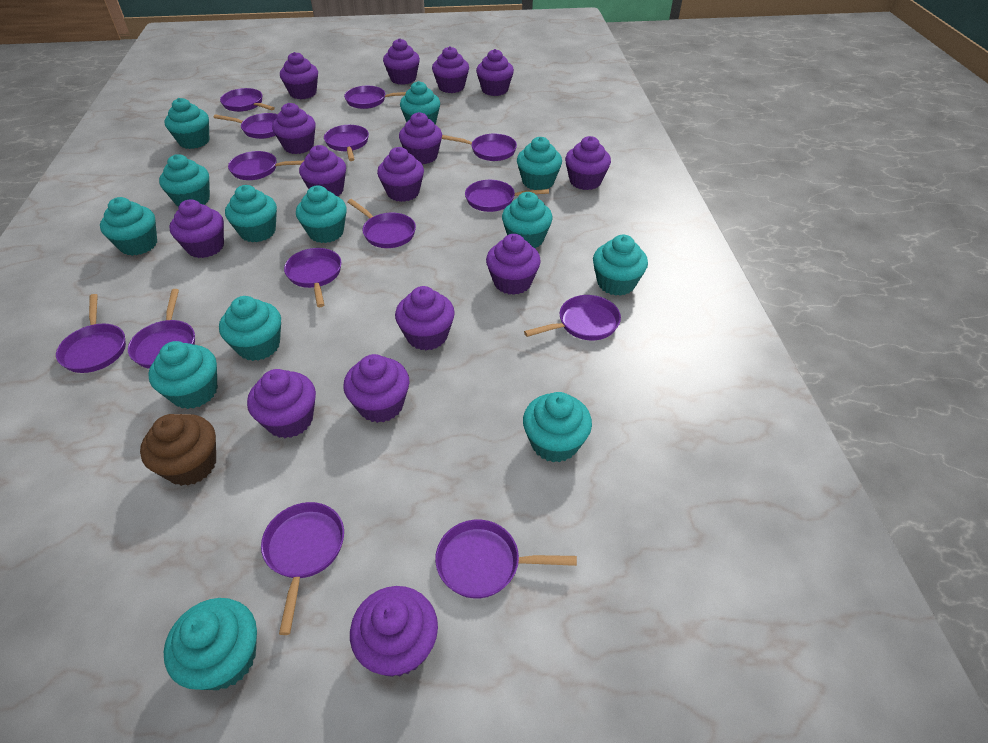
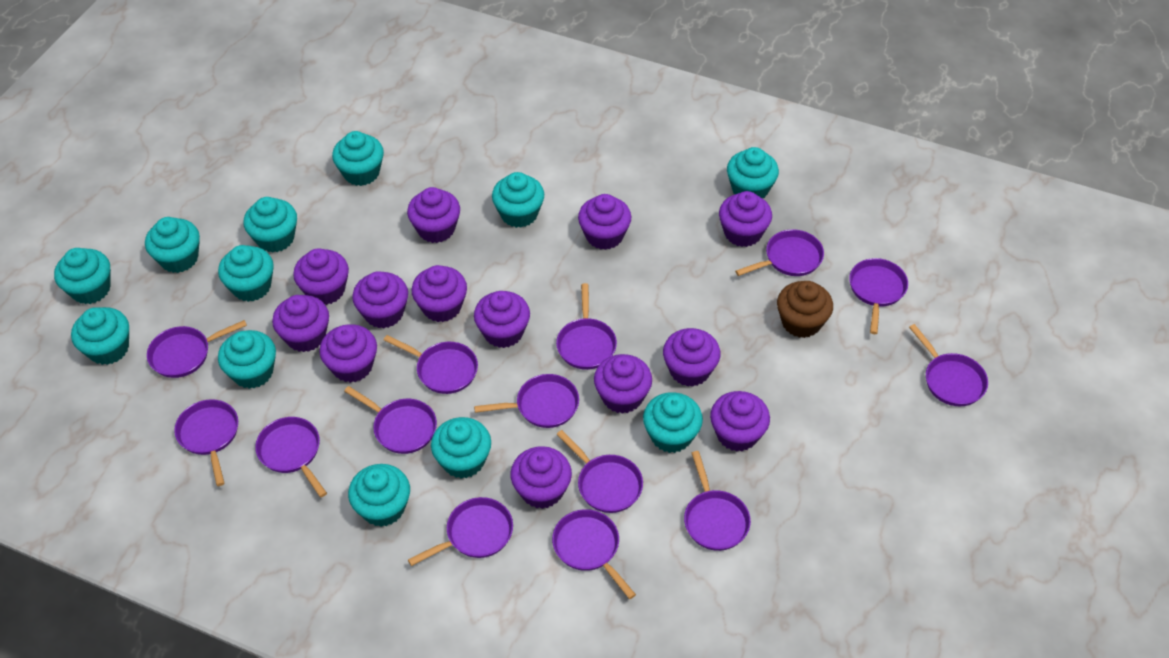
purple cupcake: [169,200,224,258] [247,369,316,438] [272,103,316,154] [280,52,318,99] [299,145,346,196] [343,354,409,423] [350,586,438,677] [377,147,424,202] [383,38,420,85] [395,286,455,351] [399,112,442,164] [432,46,469,93] [476,49,514,96] [486,234,541,295] [565,136,611,190] = 15 -> [272,295,329,352] [293,248,349,305] [319,324,377,383] [352,271,408,328] [407,187,460,243] [411,265,467,322] [474,291,530,348] [510,446,572,509] [578,194,631,250] [594,354,652,414] [663,328,721,387] [710,391,770,452] [719,191,772,247] = 13
turquoise cupcake: [100,197,157,256] [148,341,217,409] [159,154,210,207] [164,98,209,149] [164,598,257,690] [219,296,281,361] [225,185,277,242] [296,185,347,243] [400,81,440,125] [502,192,553,249] [517,137,562,190] [523,392,592,462] [593,235,648,296] = 13 -> [54,248,111,304] [71,307,129,365] [145,217,200,273] [218,245,274,302] [218,330,276,389] [244,197,297,253] [332,131,384,186] [348,464,410,527] [431,417,491,479] [492,172,544,228] [643,392,703,453] [727,147,779,198] = 12

